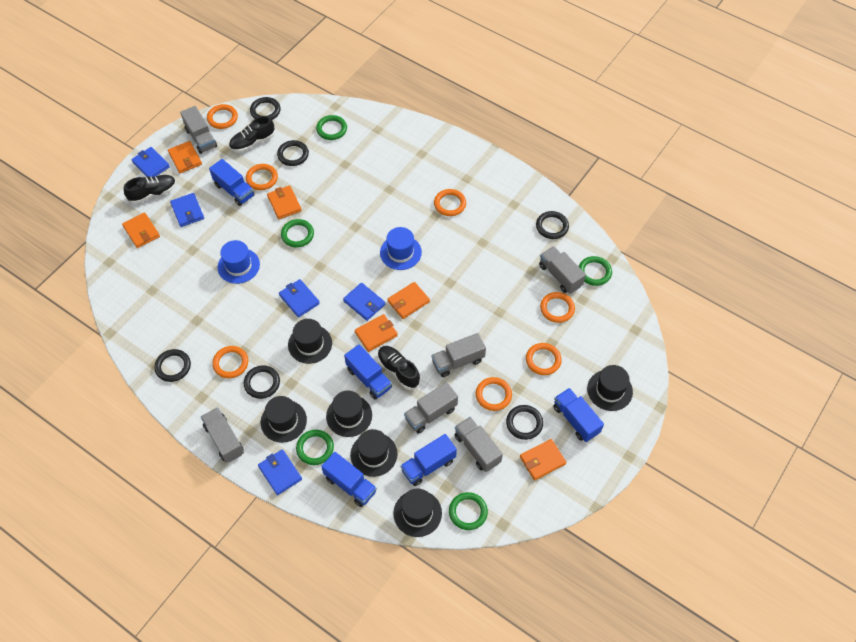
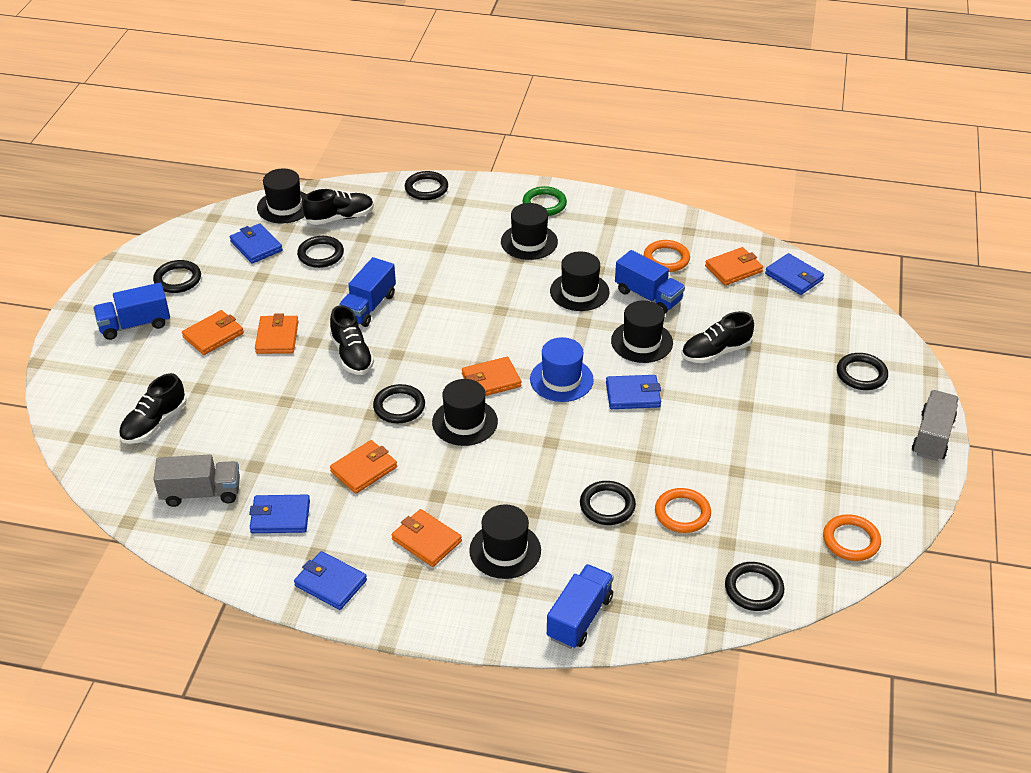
black ring: [154,349,191,382] [244,365,280,399] [250,97,280,120] [277,140,309,166] [506,405,543,440] [536,211,569,239] = 6 -> [153,260,201,293] [297,236,344,268] [373,384,425,423] [405,171,448,200] [580,481,636,525] [725,562,784,611] [837,353,888,390] = 7
black shoe: [124,175,176,204] [229,116,275,152] [377,346,421,390] = 3 -> [119,373,187,444] [303,189,374,225] [330,305,374,375] [682,311,754,363] = 4
blue hat: [218,240,260,284] [380,227,422,270] = 2 -> [530,337,594,402] = 1
blue truck: [209,159,255,206] [321,452,377,507] [344,344,392,399] [400,434,457,486] [553,388,604,442] = 5 -> [93,283,170,340] [339,257,396,327] [547,564,614,649] [615,250,685,314] = 4
green ring: [281,219,314,248] [296,430,334,465] [316,115,347,140] [449,492,488,530] [579,256,612,286] = 5 -> [523,186,567,216] = 1
grey truck: [180,106,217,154] [201,407,244,463] [404,382,458,434] [431,333,486,377] [454,417,503,472] [539,246,586,293] = 6 -> [153,454,240,507] [912,390,959,461] = 2
orange ring: [207,104,238,129] [212,346,248,378] [246,164,278,190] [434,189,466,216] [476,377,512,411] [526,343,562,375] [540,292,575,323] = 7 -> [644,240,690,272] [655,488,711,533] [823,514,881,561] = 3

